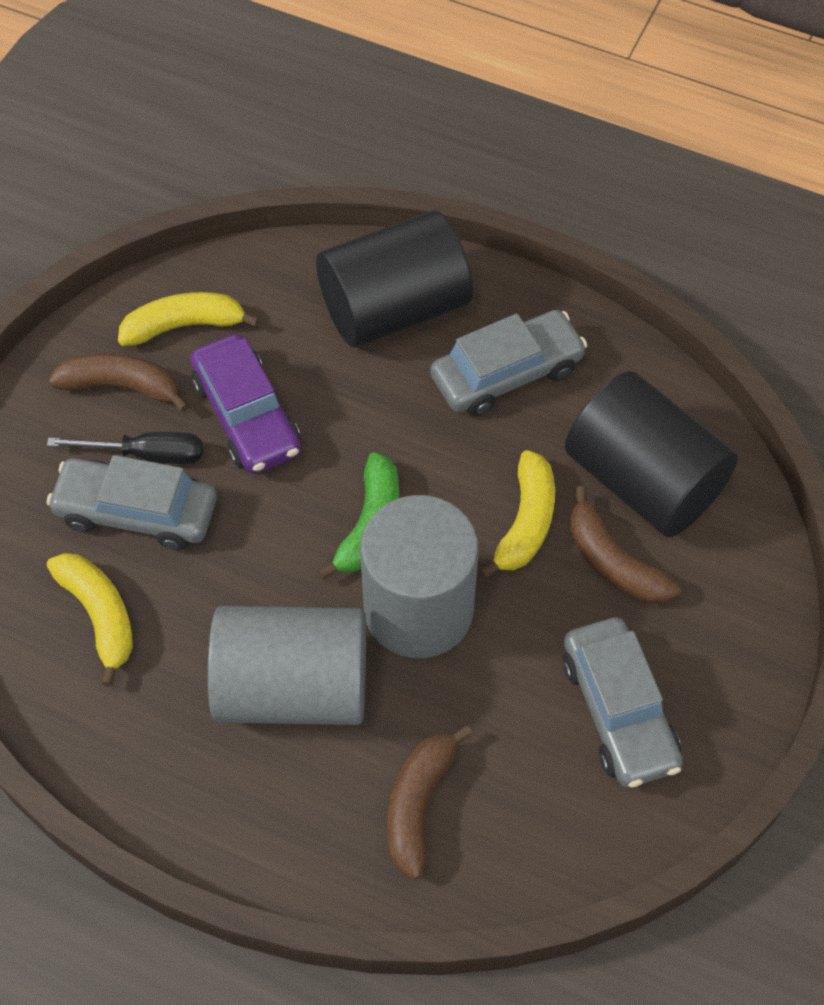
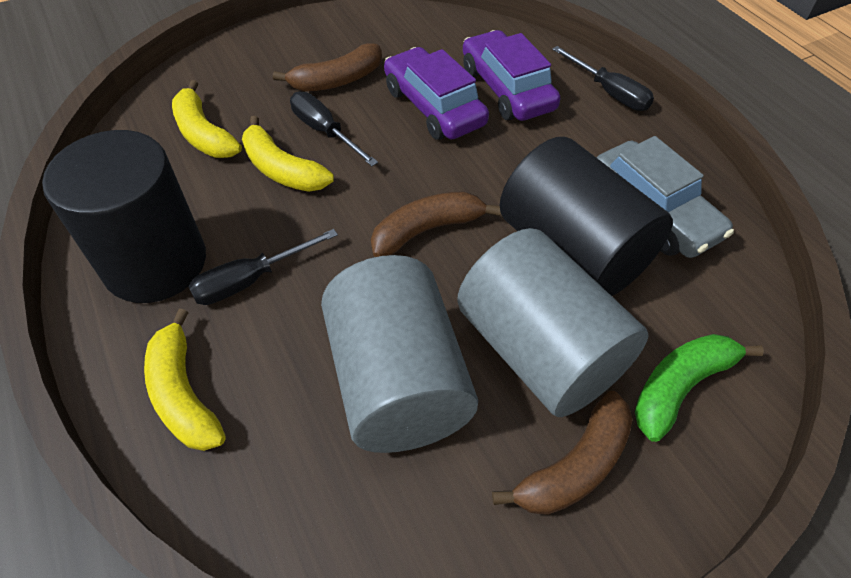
black screwdriver: [47,432,203,464] = 1 -> [188,229,338,305] [290,92,378,166] [552,46,654,111] = 3
grey car: [47,455,217,550] [430,310,587,416] [563,617,683,788] = 3 -> [597,136,734,258] = 1
purple car: [190,334,301,474] = 1 -> [384,47,489,140] [463,30,560,121] = 2

